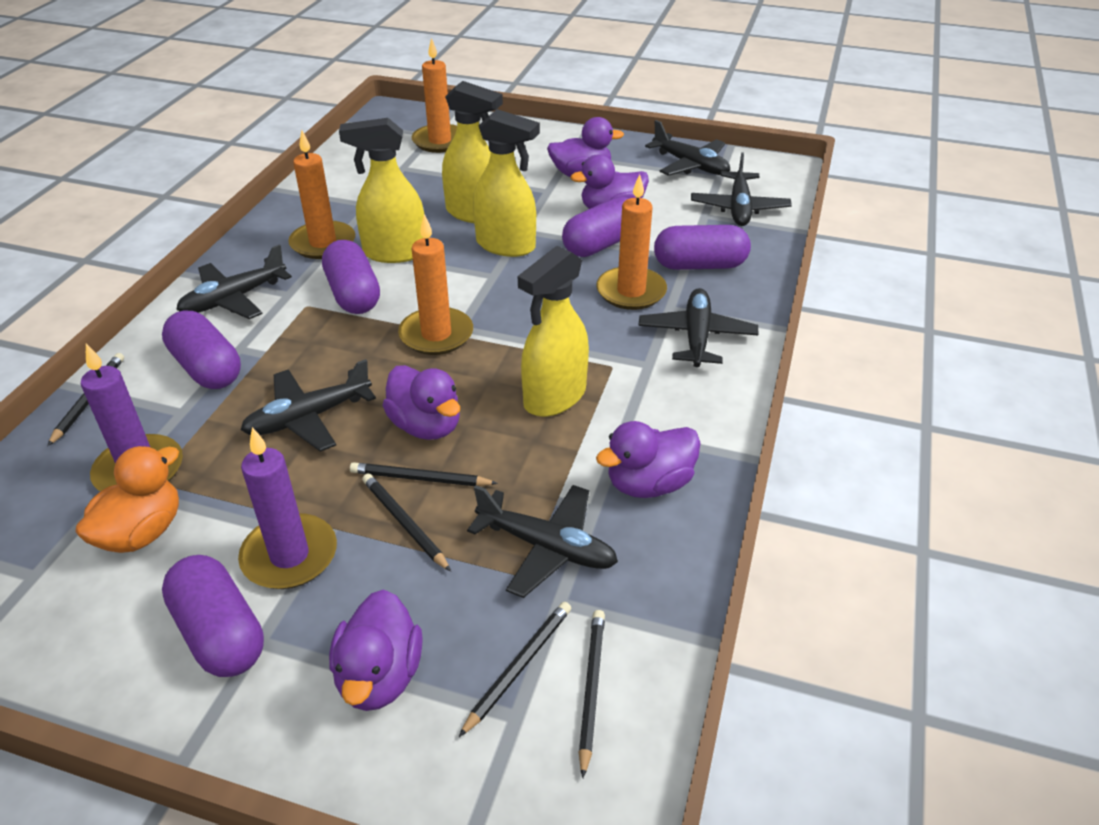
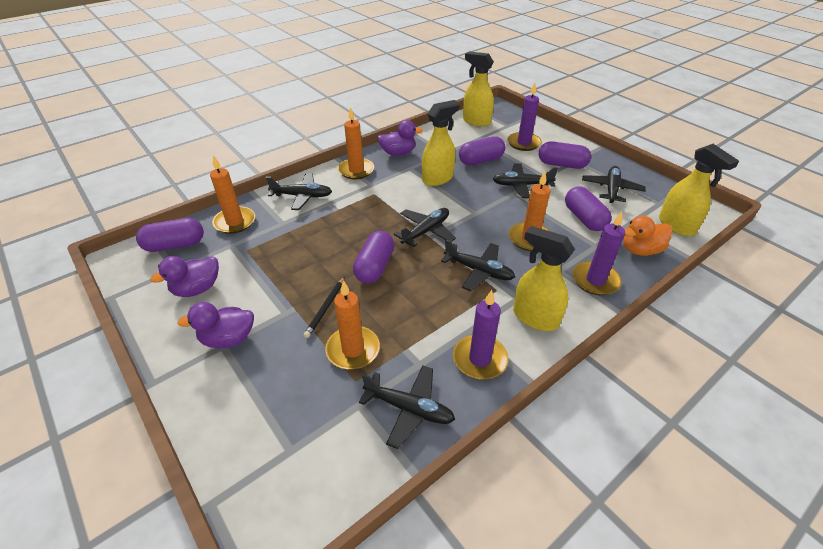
black pencil: [48,353,124,446] [350,462,498,486] [362,474,451,572] [459,602,571,737] [579,610,605,778] = 5 -> [304,277,345,338] = 1
purple candle: [81,344,183,492] [238,427,337,589] = 2 -> [453,290,508,379] [507,83,542,151] [573,211,625,295] = 3
purple duck: [329,589,423,711] [382,365,460,440] [547,117,624,177] [570,154,649,209] [596,421,701,498] = 5 -> [151,256,219,297] [177,302,254,348] [377,120,423,156] = 3

